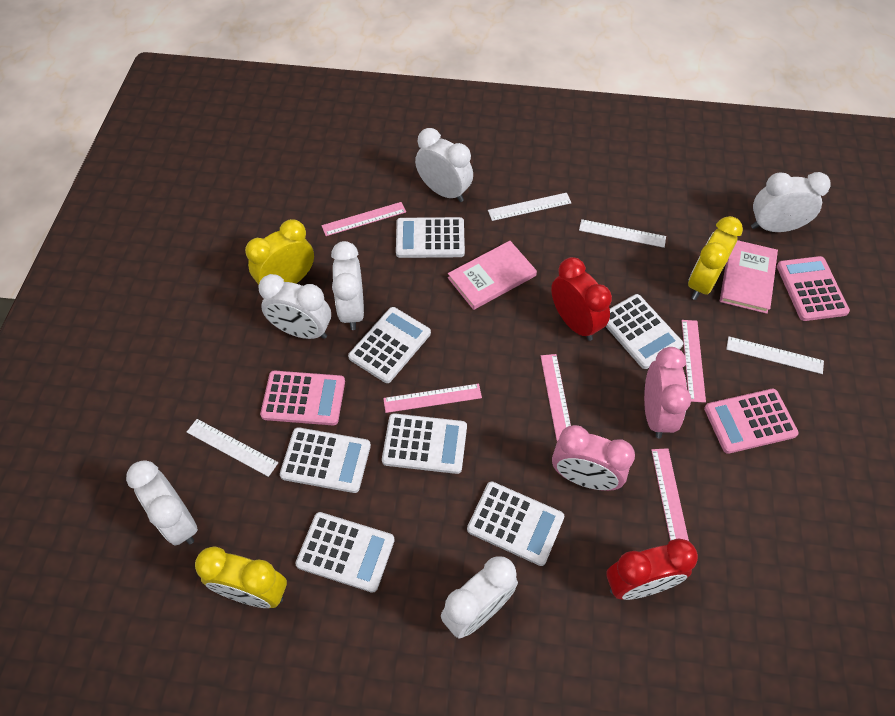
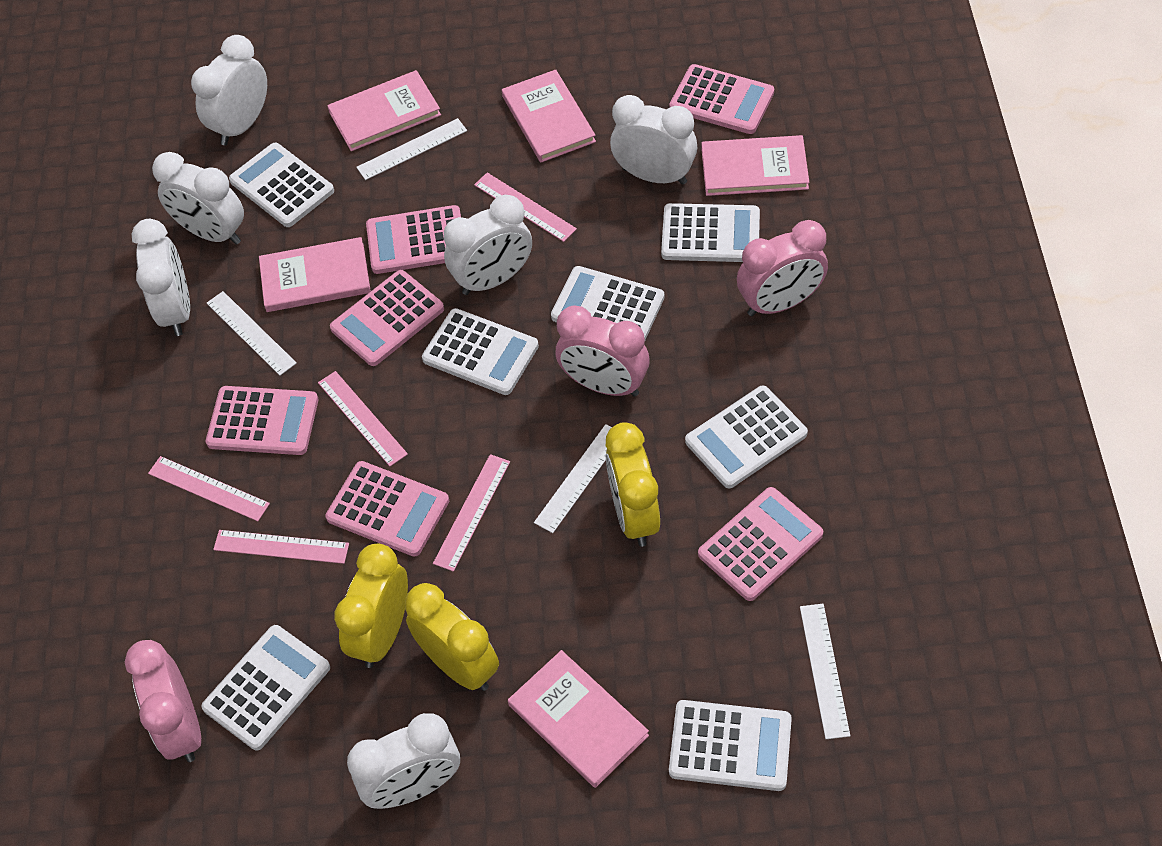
pink book: [448,241,537,310] [720,240,778,314] = 2 -> [259,237,371,312] [327,70,441,151] [502,70,596,162] [508,650,649,788] [701,135,809,196] = 5
pink calculator: [260,371,345,425] [704,389,799,454] [777,256,850,321] = 3 -> [206,386,318,455] [325,461,449,557] [330,270,444,366] [366,205,461,274] [669,64,774,134] [698,487,823,601] = 6
pink clock: [552,425,635,491] [644,347,691,438] = 2 -> [125,640,201,762] [556,305,650,397] [737,220,828,316] = 3
red clock: [551,257,612,341] [606,538,698,600] = 2 -> none = 0

